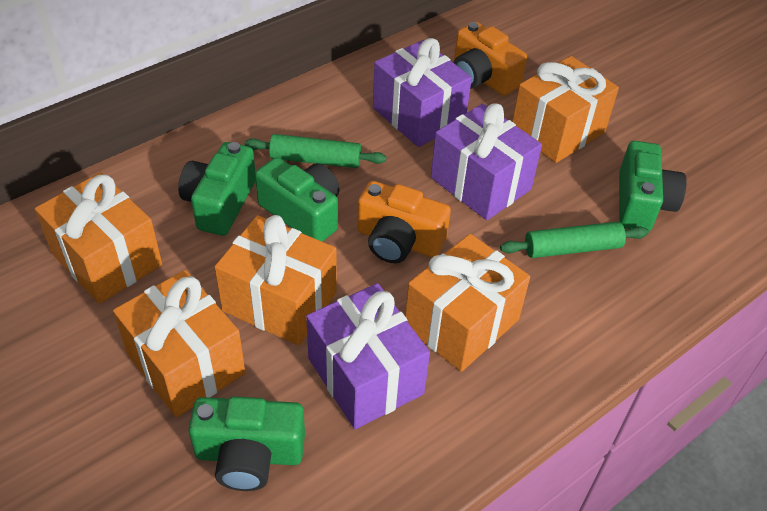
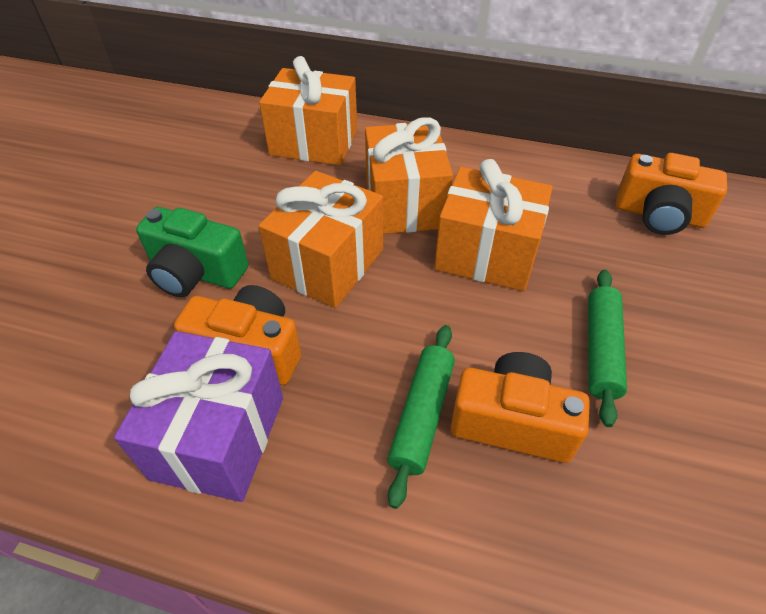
green camera: [178,142,255,236] [188,396,305,491] [255,157,340,242] [619,141,687,231] = 4 -> [136,207,248,297] = 1
orange camera: [357,181,451,263] [454,22,527,96] = 2 -> [174,285,301,385] [450,352,590,463] [616,153,727,235] = 3
orange gift: [35,172,162,304] [113,270,246,417] [215,215,337,345] [405,234,530,372] [512,56,619,163] = 5 -> [259,56,357,166] [259,171,383,308] [365,117,453,234] [434,159,553,291] = 4
purple gift: [306,283,430,429] [373,38,472,147] [431,103,542,220] = 3 -> [114,331,283,502] = 1

